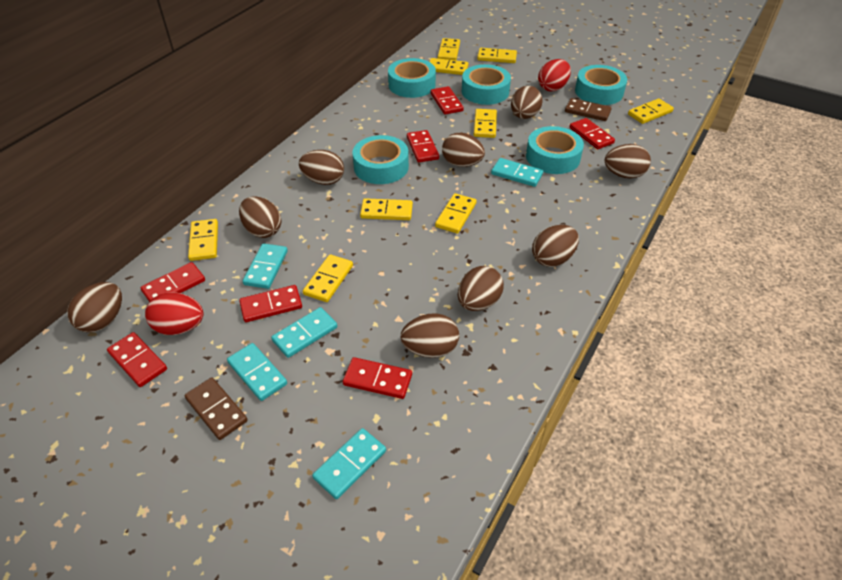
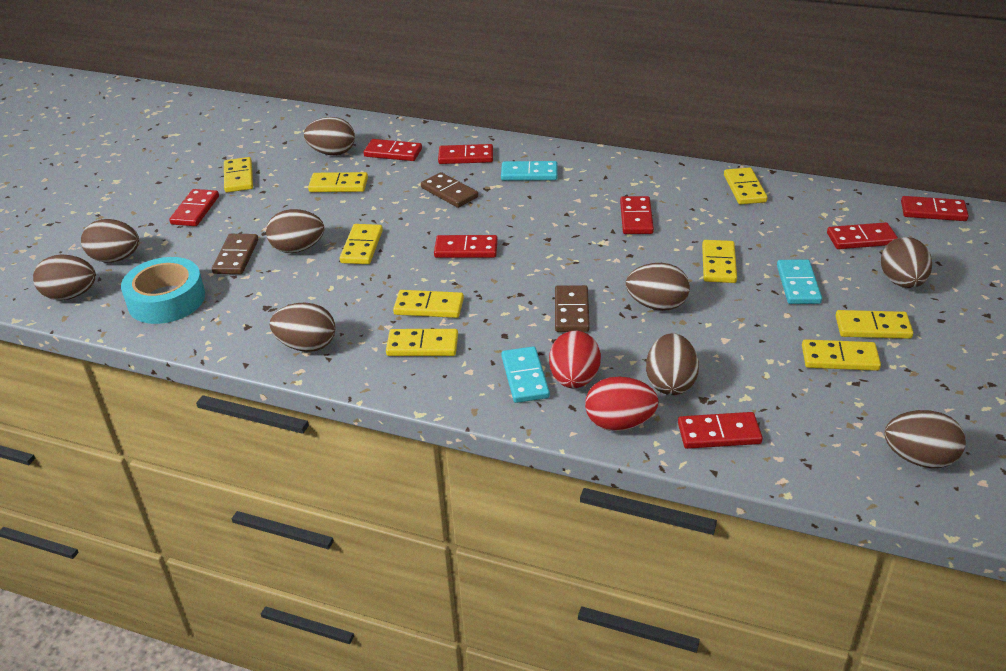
brown domino: [184,377,248,440] [565,98,612,121] = 2 -> [212,234,258,274] [421,172,478,208] [555,285,590,332] = 3
red domino: [107,332,167,387] [141,262,205,302] [239,285,302,322] [343,357,412,399] [407,130,439,163] [430,86,464,115] [570,118,615,149] = 7 -> [169,189,219,226] [363,139,422,161] [434,235,498,258] [438,144,493,164] [620,196,654,234] [678,412,763,449] [827,222,898,249] [901,196,969,221] = 8
turquoise domino: [227,343,287,401] [243,243,288,289] [271,307,337,358] [312,428,386,499] [491,158,543,187] = 5 -> [501,161,557,181] [501,346,550,403] [777,259,822,304] = 3
turquoise tape: [352,135,409,184] [388,58,436,98] [462,64,511,105] [526,126,584,174] [575,65,627,105] = 5 -> [121,257,205,324] = 1

